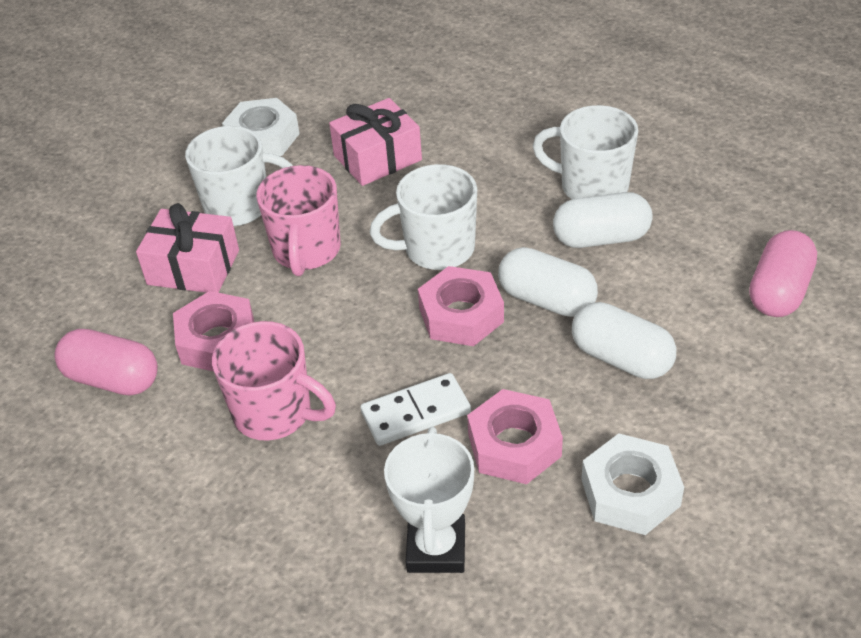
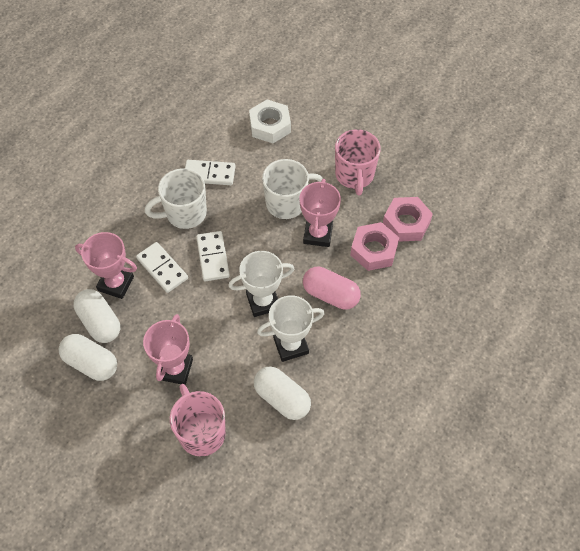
pink capsule: [55,329,158,396] [749,230,817,317] = 2 -> [303,267,361,310] = 1
pink gift: [136,203,239,293] [329,98,422,186] = 2 -> none = 0
pink nut: [173,291,254,372] [418,266,504,346] [467,389,563,484] = 3 -> [350,222,399,271] [383,197,433,242] = 2
pink trophy: none = 0 -> [75,232,137,299] [143,314,193,385] [300,179,341,247] = 3
white domino: [360,373,471,446] = 1 -> [136,242,188,293] [185,160,236,185] [196,231,230,281] = 3
white mug: [185,126,293,226] [370,164,477,270] [533,105,638,199] = 3 -> [145,168,207,229] [262,159,323,219] = 2
white nut: [222,98,300,156] [581,433,684,535] = 2 -> [249,99,291,143] = 1
white trophy: [384,427,474,573] = 1 -> [228,251,294,317] [257,295,325,362] = 2

